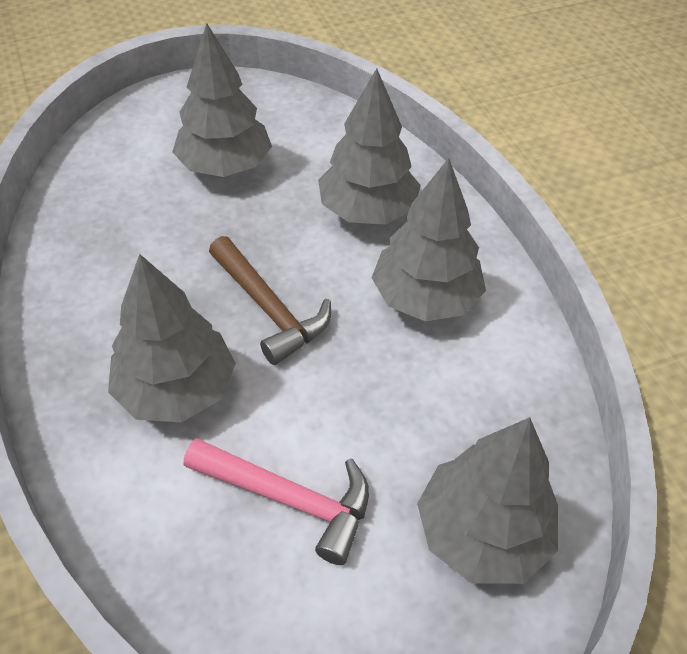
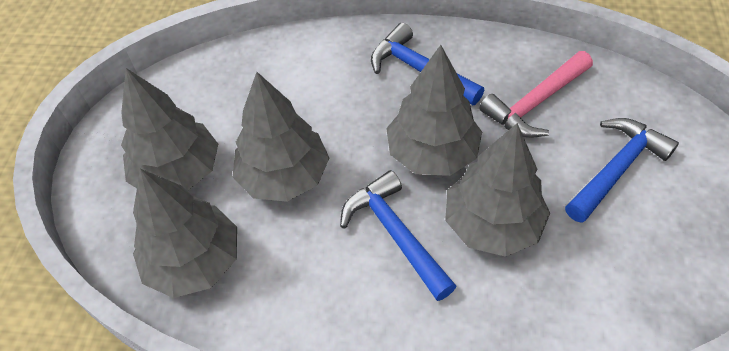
blue hammer: none = 0 -> [340,170,456,301] [371,23,484,105] [565,118,679,223] = 3
brown hammer: [209,236,331,365] = 1 -> none = 0

